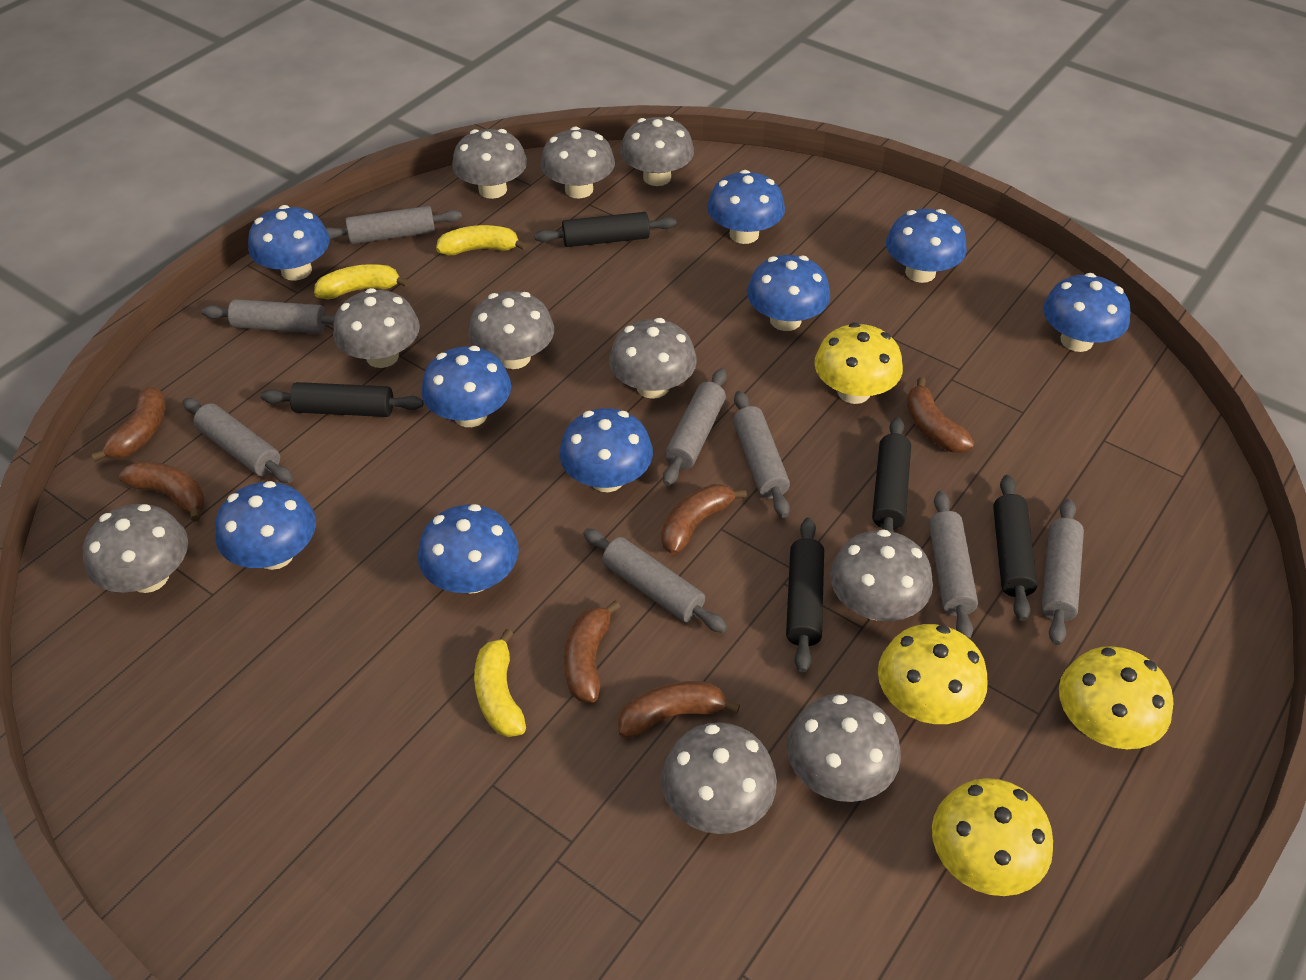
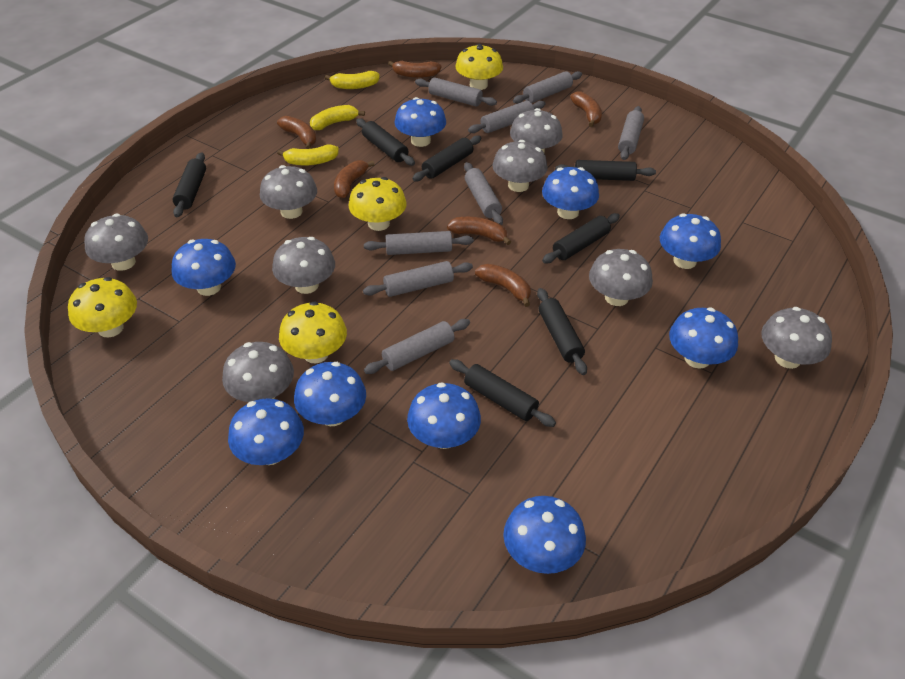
black rolling pin: [261,382,423,417] [534,212,677,247] [786,517,824,672] [872,417,911,532] [993,475,1037,621] = 5 -> [173,152,206,217] [356,118,415,166] [412,135,481,181] [449,359,556,427] [537,288,587,375] [542,213,620,263] [555,160,656,181] = 7
grey mushroom: [83,504,188,593] [333,288,420,368] [452,129,527,199] [468,291,554,369] [540,127,615,198] [609,318,697,399] [620,116,694,186] [661,722,777,834] [787,694,901,802] [830,529,933,621] = 10 -> [84,213,148,271] [222,342,294,402] [260,165,317,219] [272,237,335,294] [492,140,548,192] [510,108,563,154] [589,249,653,306] [761,307,832,369] = 8

